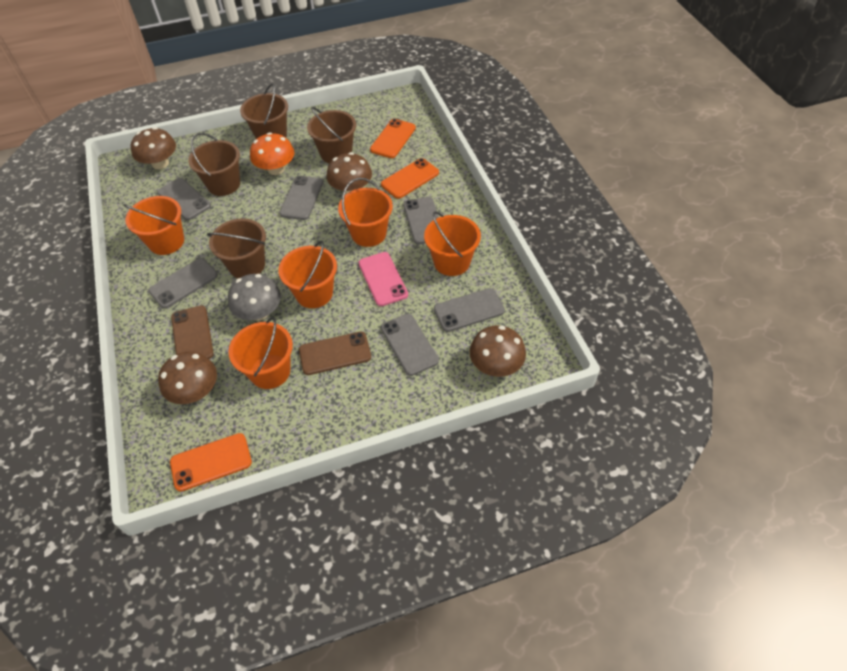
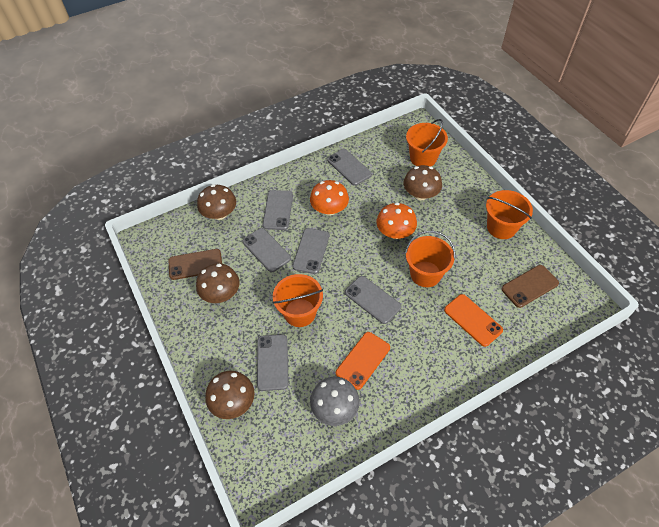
brown bucket: [188,133,240,196] [207,218,266,278] [240,83,288,139] [307,107,356,163] = 4 -> none = 0
orange bucket: [123,196,184,255] [228,317,293,389] [279,241,337,308] [338,178,393,247] [424,211,481,276] = 5 -> [273,274,323,327] [405,231,455,287] [406,119,448,166] [486,190,533,239] = 4
orange mushroom: [250,132,294,175] = 1 -> [310,180,349,215] [376,203,417,239] = 2
orange phone: [170,433,252,492] [370,119,416,158] [381,158,439,199] = 3 -> [336,332,390,390] [444,294,503,347] = 2
pink phone: [358,252,408,306] = 1 -> none = 0

